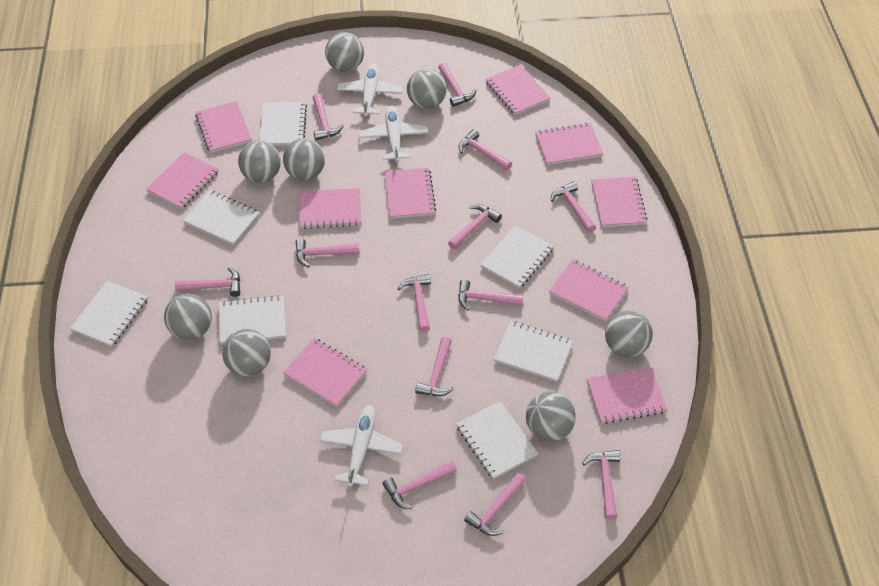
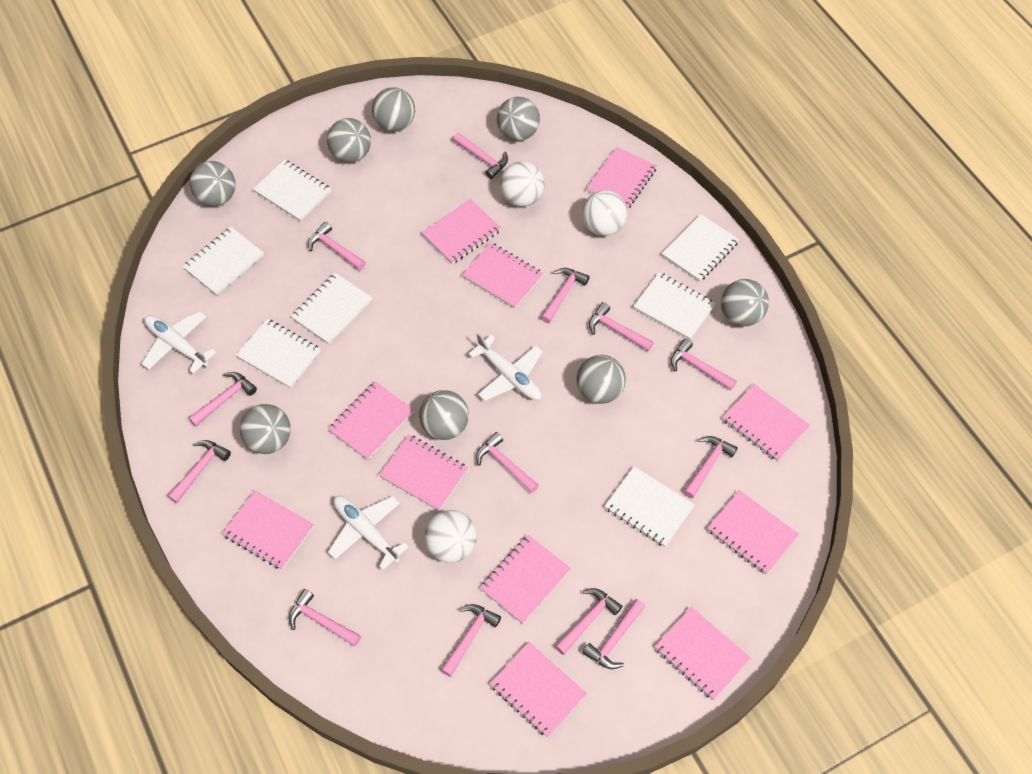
pink notebook: [146,152,219,209] [195,101,252,153] [283,338,367,407] [300,188,361,229] [385,168,436,219] [486,65,550,115] [535,123,603,165] [549,259,629,322] [587,367,668,424] [591,177,647,227] = 10 -> [222,490,314,570] [328,381,414,460] [379,435,468,511] [421,199,501,264] [462,242,543,309] [480,535,571,624] [490,642,587,738] [586,147,657,209] [654,607,751,700] [707,490,799,574] [722,384,810,461] = 11
white ball: none = 0 -> [424,510,477,563] [500,161,545,207] [582,190,627,236] = 3

